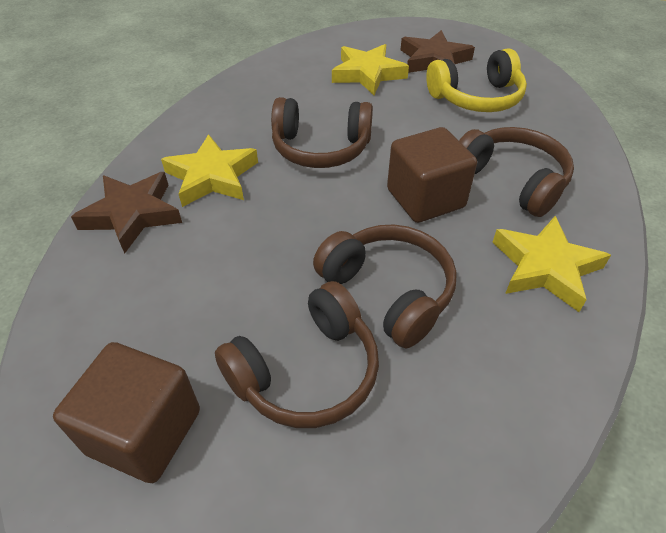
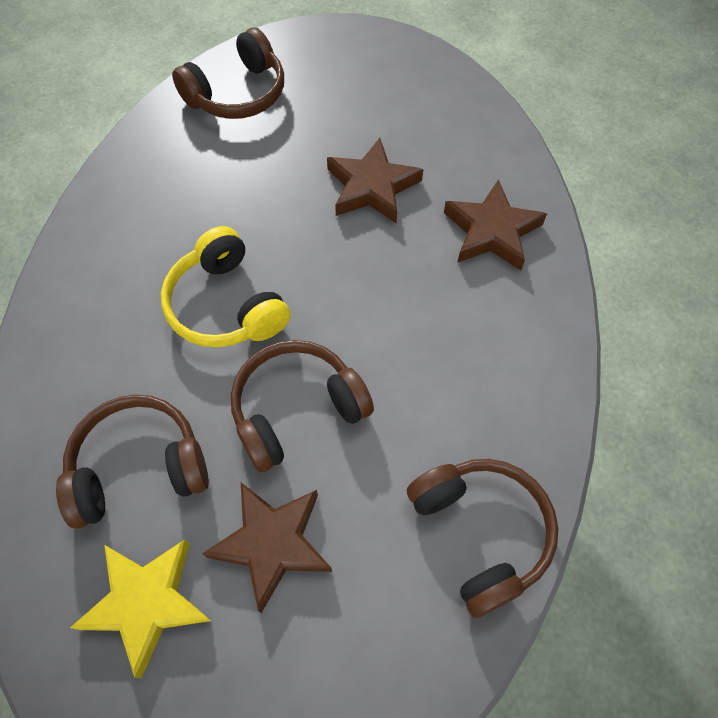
brown cube: [53,342,200,483] [387,127,477,223] = 2 -> none = 0
brown star: [71,172,182,254] [400,30,475,73] = 2 -> [202,482,332,613] [327,138,423,223] [444,179,547,270] = 3
yellow star: [161,134,258,207] [332,44,409,95] [492,216,611,312] = 3 -> [70,540,211,678] = 1

